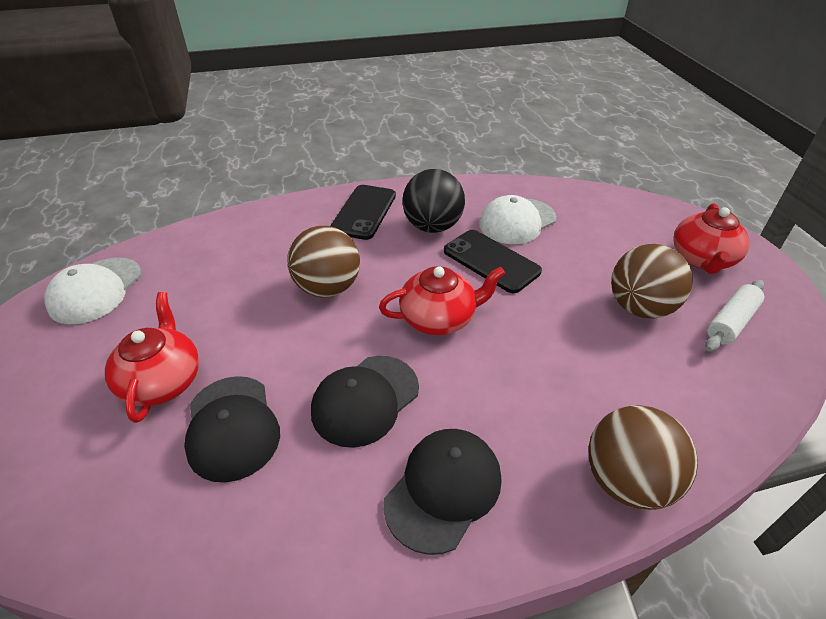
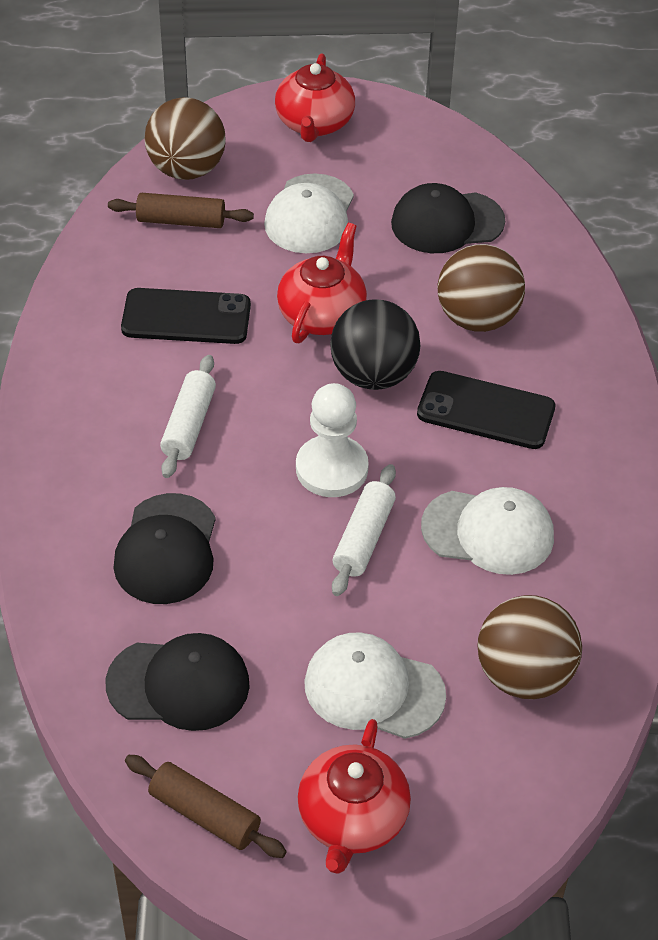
brown rolling pin: none = 0 -> [108,193,254,228] [125,755,287,858] = 2
white cap: [45,257,141,324] [479,195,557,244] = 2 -> [264,173,354,253] [304,632,446,739] [421,487,554,575] = 3
white pawn: none = 0 -> [296,383,369,497] = 1
white rolling pin: [705,280,764,352] = 1 -> [160,355,216,478] [332,464,396,596] = 2

